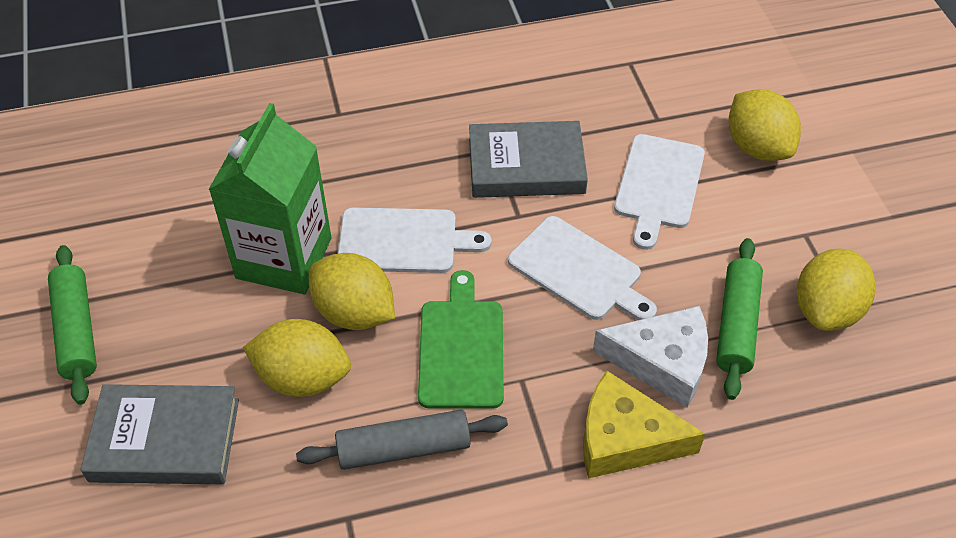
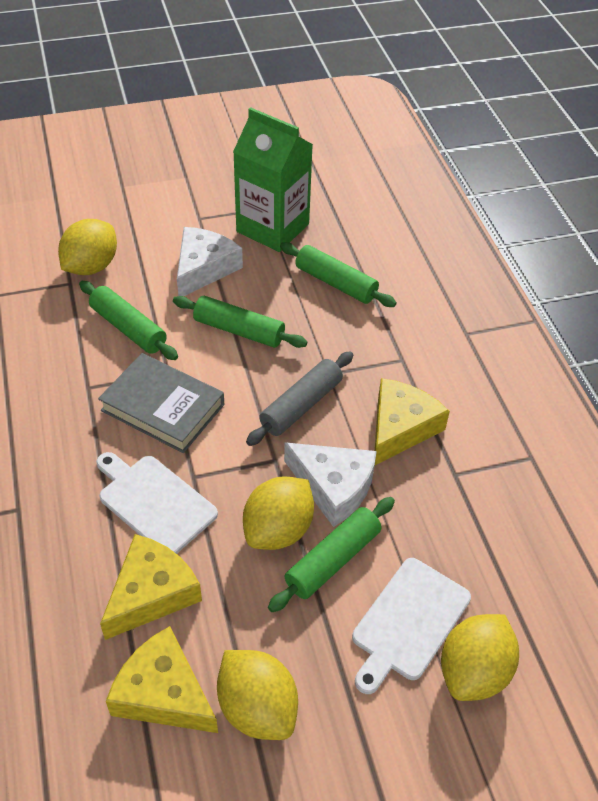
green cutting board: [418,270,504,409] = 1 -> none = 0
green rolling pin: [48,245,97,405] [716,238,763,400] = 2 -> [79,281,178,360] [173,296,307,348] [268,497,395,612] [280,242,397,307] = 4
grey book: [81,384,239,484] [469,121,588,198] = 2 -> [98,353,224,453] = 1
white cheese: [593,306,708,408] = 1 -> [177,227,243,296] [284,442,377,527] = 2
white cutting board: [337,207,492,273] [508,216,657,320] [614,134,705,250] = 3 -> [96,452,218,554] [352,558,471,694] = 2
yellow cheese: [583,371,705,479] = 1 -> [100,534,202,640] [106,626,218,733] [375,378,450,465] = 3

